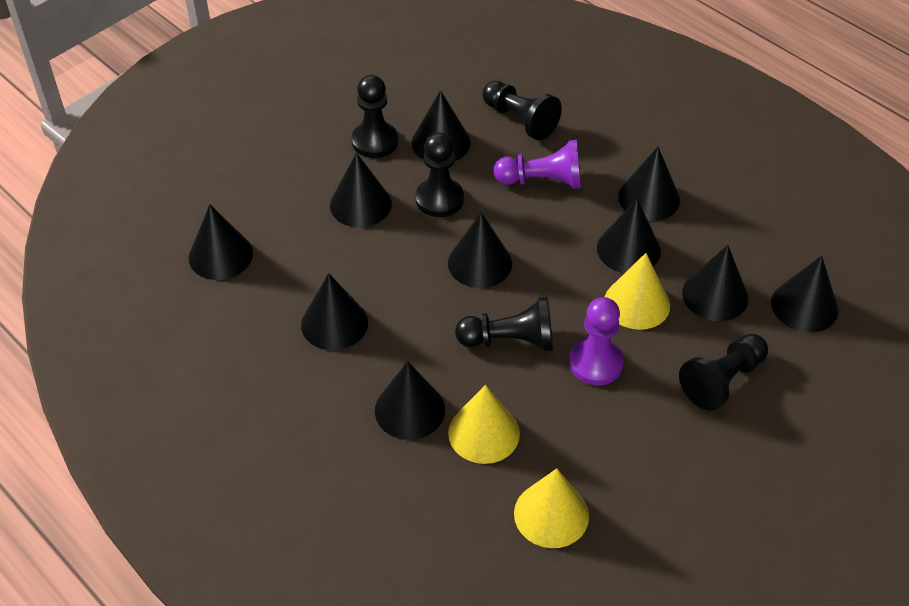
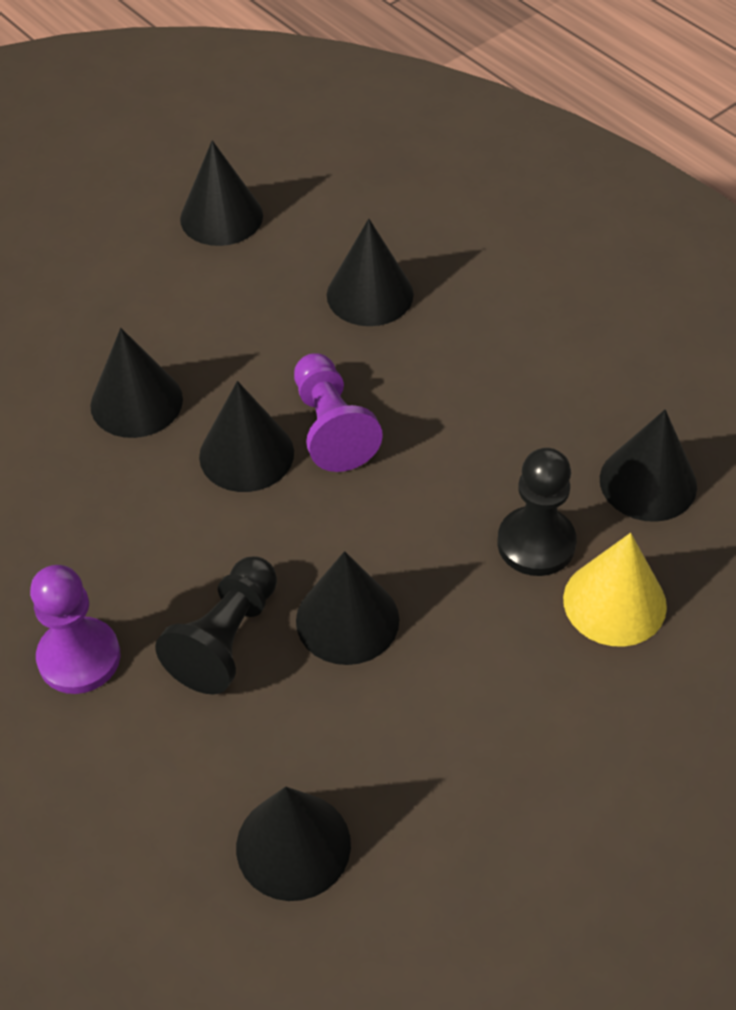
black cone: [189,204,253,280] [301,273,368,350] [330,153,392,227] [375,361,445,440] [411,90,471,161] [448,212,512,288] [597,199,661,273] [618,147,680,221] [682,245,749,321] [771,256,838,332] = 10 -> [90,328,183,438] [180,140,263,246] [199,381,294,492] [236,787,351,901] [296,551,399,665] [327,219,414,326] [600,409,697,522] = 7
black pawn: [351,75,398,158] [416,132,464,217] [455,297,553,351] [482,81,562,140] [679,334,768,411] = 5 -> [155,556,277,695] [497,448,577,576] = 2
yellow cone: [448,385,520,464] [514,468,589,548] [605,253,670,330] = 3 -> [563,533,667,647] = 1

